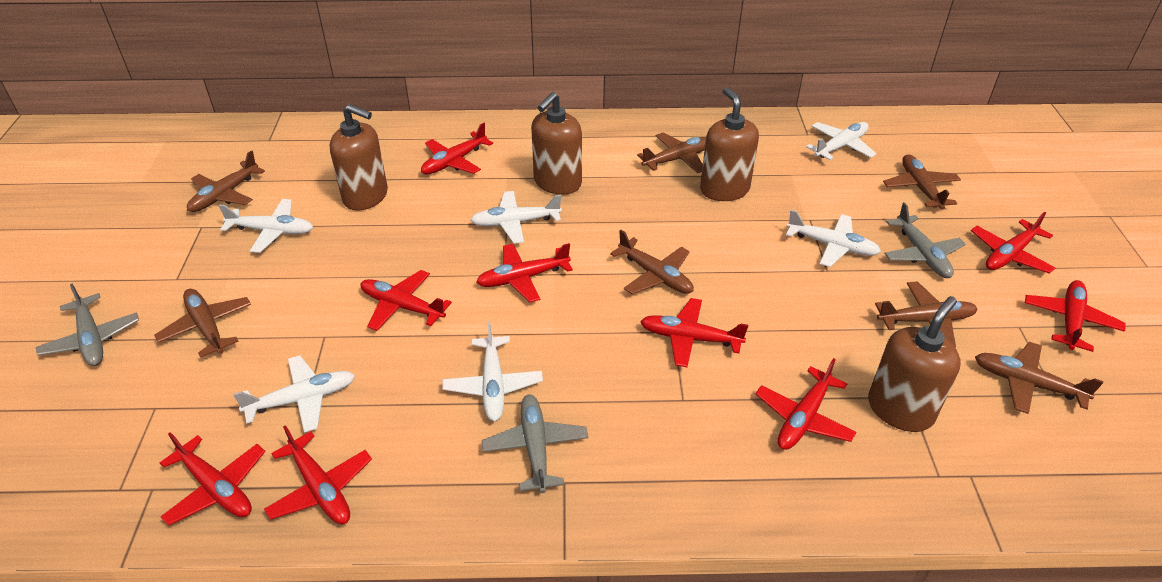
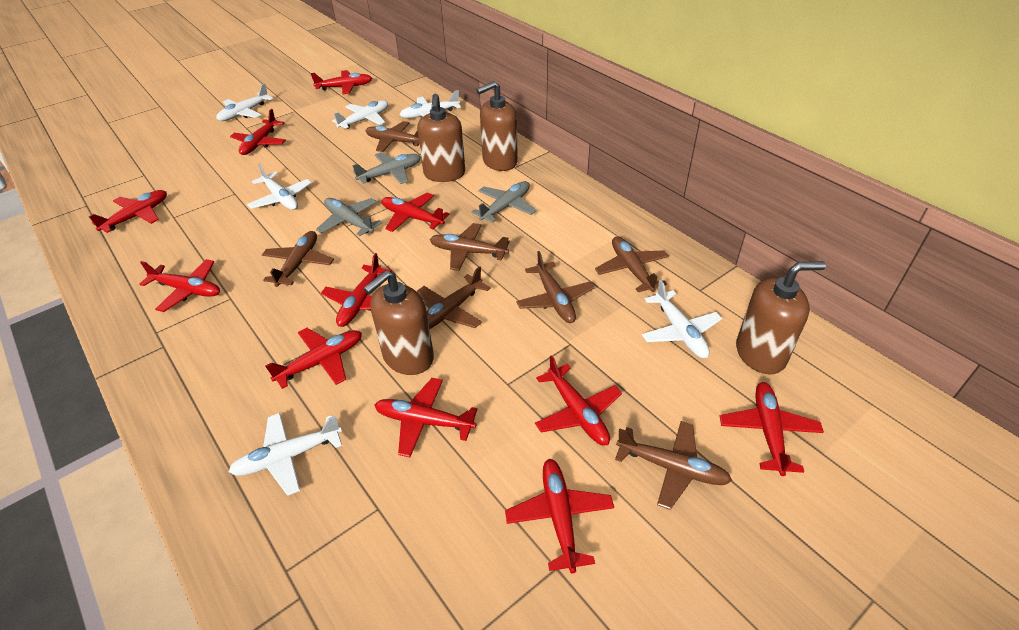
red plane: [160,432,265,525] [264,425,372,524] [360,270,452,331] [421,123,493,174] [476,243,573,302] [640,298,748,367] [755,358,856,450] [971,212,1055,274] [1025,280,1126,352] = 9 -> [88,190,167,233] [139,259,220,312] [230,109,286,155] [265,328,362,389] [311,70,372,94] [321,253,392,327] [375,378,478,457] [382,193,450,232] [505,459,614,573] [535,355,622,445] [720,382,824,476] = 11

